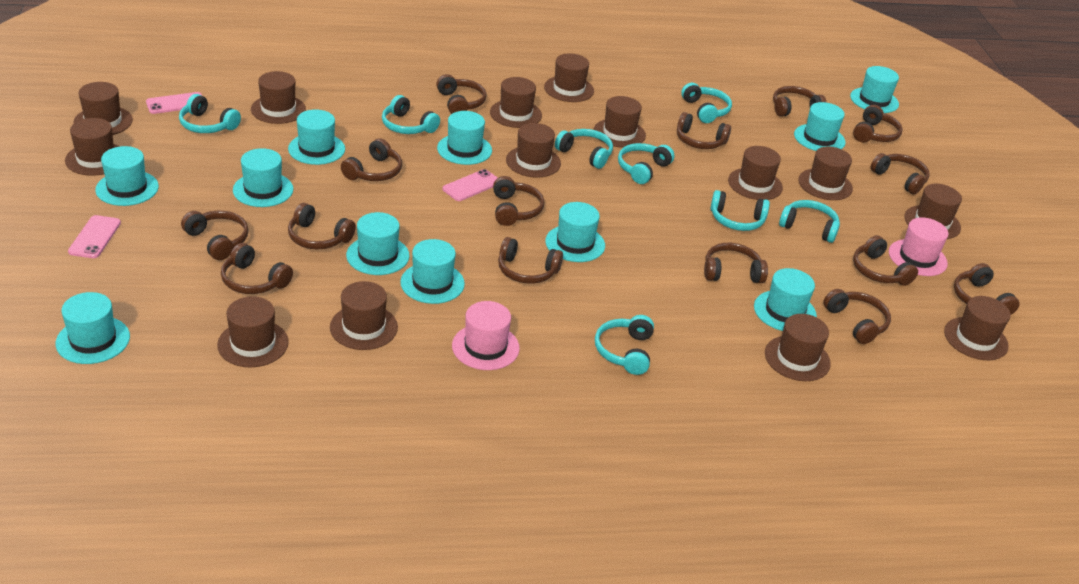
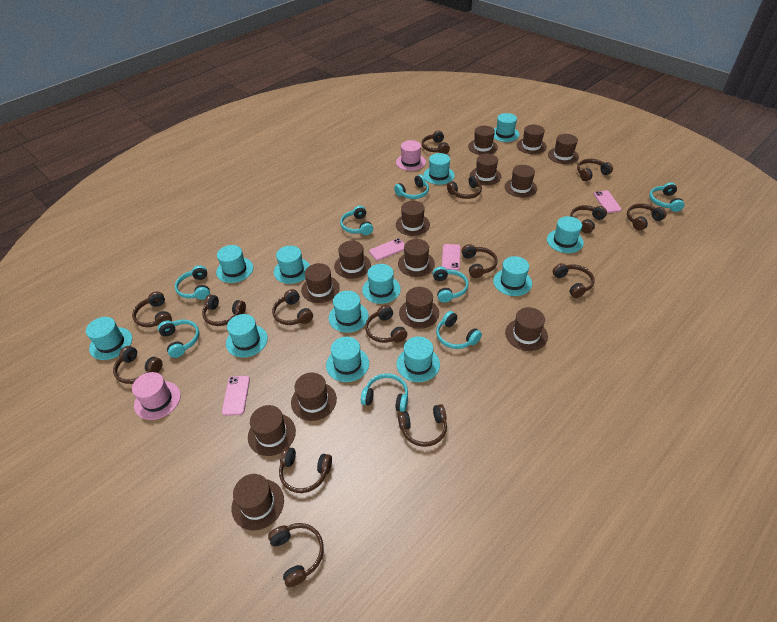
pink phone: [68,215,121,258] [146,92,202,114] [443,169,497,201] = 3 -> [222,376,250,416] [369,238,405,261] [442,244,460,271] [594,190,622,213] = 4
turquoise hat: [56,292,130,364] [95,146,159,206] [233,148,293,207] [288,110,345,165] [346,212,410,275] [400,239,465,304] [437,111,492,165] [545,202,605,262] [754,268,817,331] [794,102,846,151] [850,66,899,113] = 11 -> [86,317,132,360] [216,245,253,283] [226,314,268,358] [274,246,310,284] [326,337,369,382] [329,291,369,333] [362,264,401,304] [396,336,440,382] [423,153,455,185] [493,256,532,296] [494,113,519,142] [547,216,584,253] = 12

